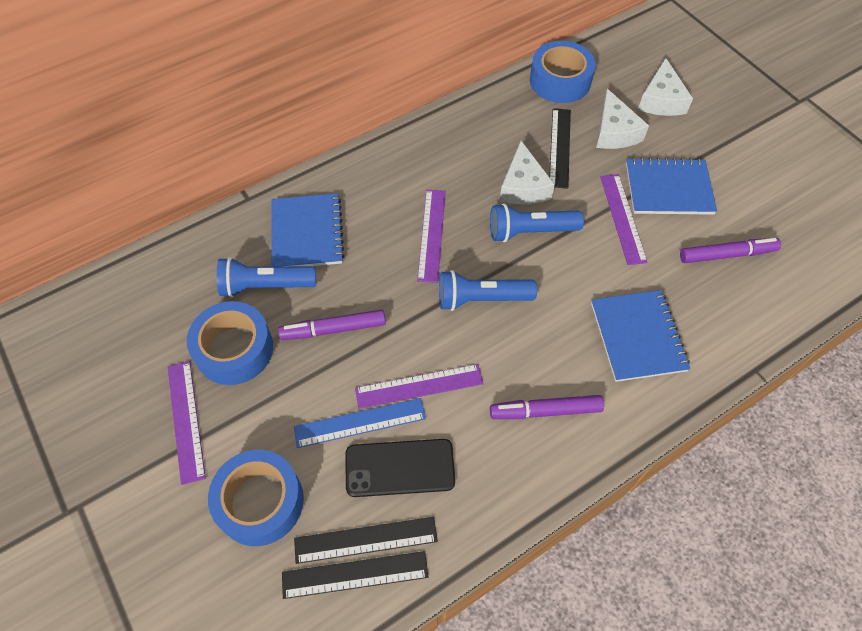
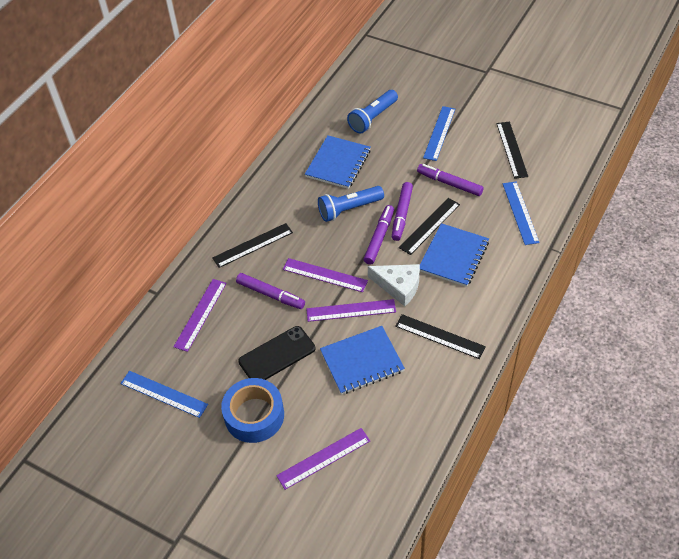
black ruler: [282,551,429,599] [294,517,438,564] [549,108,571,189] = 3 -> [212,223,293,268] [395,314,486,359] [399,198,460,255] [496,122,528,179] = 4
blue flashlight: [217,257,316,297] [439,270,537,311] [490,203,584,242] = 3 -> [318,186,384,222] [347,90,398,134] = 2
blue ruler: [294,398,426,448] = 1 -> [120,371,208,418] [423,106,455,161] [503,181,540,245] = 3
blue tape: [187,301,273,385] [208,450,304,546] [530,41,596,103] = 3 -> [221,378,284,443] = 1
purple marker: [278,309,386,340] [490,395,604,419] [680,238,781,263] = 3 -> [236,273,305,309] [364,205,394,265] [392,182,413,241] [417,164,483,196] = 4
white cheese: [500,141,555,204] [596,89,649,149] [638,58,693,116] = 3 -> [368,264,420,306] = 1

